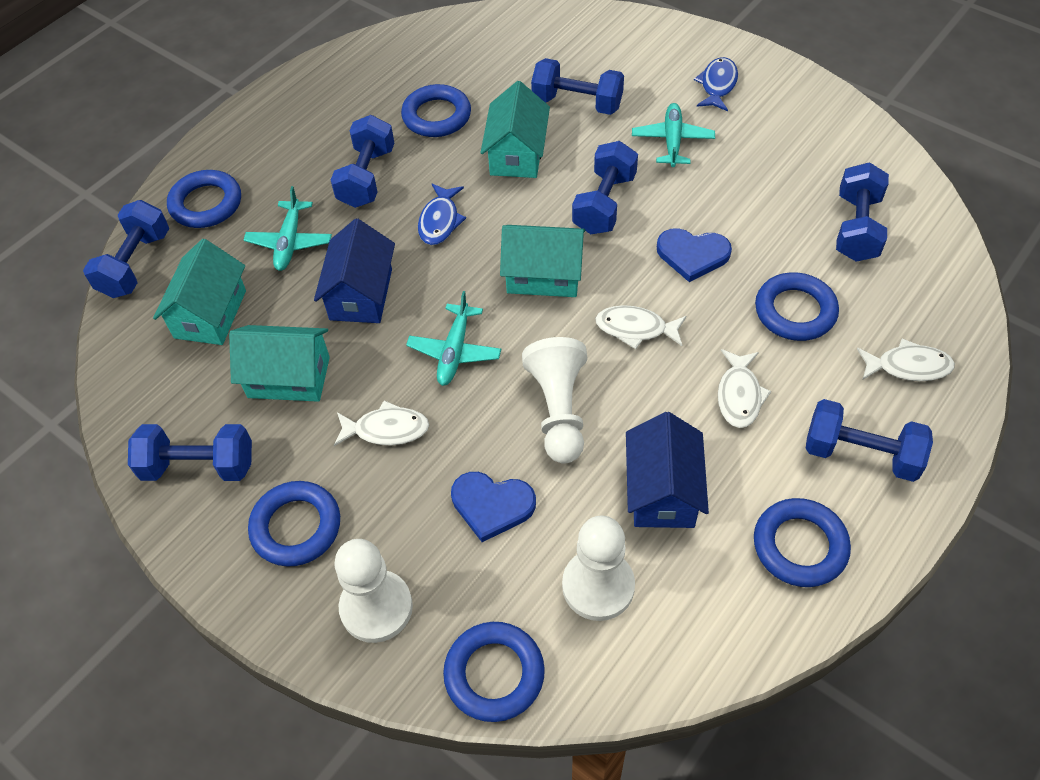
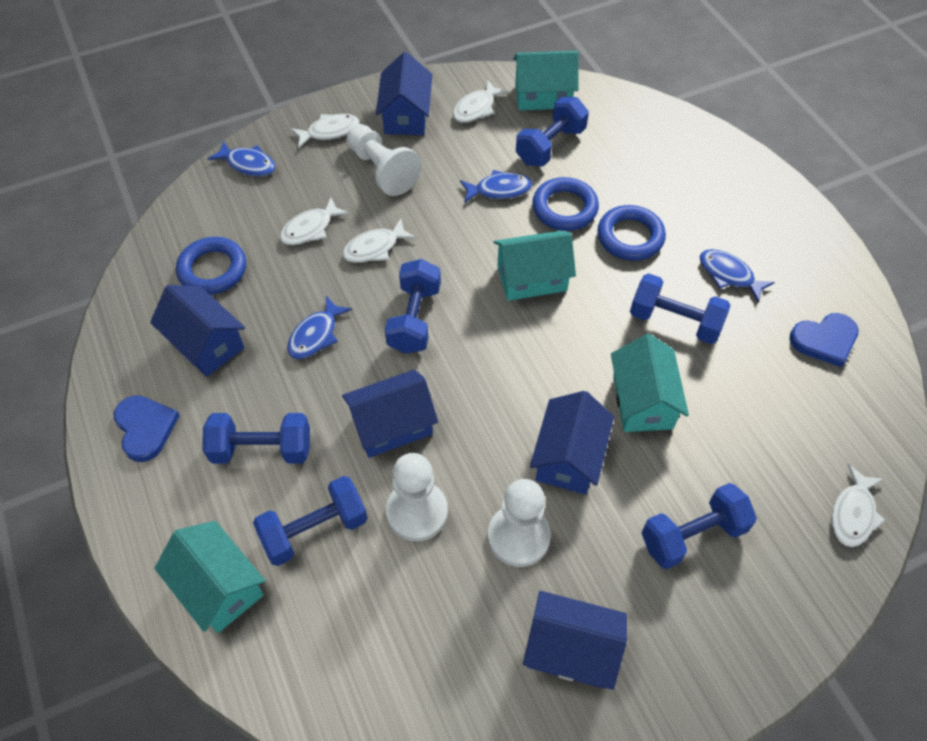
blue dumbbell: [83,200,169,298] [128,424,252,481] [331,115,394,208] [531,58,624,115] [572,141,638,234] [805,399,933,482] [836,162,889,262] = 7 -> [203,413,310,464] [253,476,368,566] [385,259,441,354] [516,97,589,167] [630,273,730,344] [641,483,757,569] = 6
blue fish: [418,184,466,245] [694,57,738,111] = 2 -> [208,141,276,176] [287,296,352,359] [460,170,532,203] [700,249,775,303] = 4
blue house: [314,219,395,323] [626,412,709,528] = 2 -> [150,285,245,377] [342,370,438,458] [376,52,432,135] [523,591,627,690] [530,391,614,494] = 5
blue ring: [167,170,241,228] [248,481,340,567] [401,84,471,137] [443,622,545,722] [754,498,851,587] [755,272,839,341] = 6 -> [176,237,246,295] [532,177,599,231] [597,205,666,261] = 3
turquoise plane: [244,186,332,271] [406,291,501,386] [632,103,715,167] = 3 -> none = 0
white fish: [334,400,429,446] [595,305,686,349] [718,349,771,428] [857,339,955,381] = 4 -> [280,197,349,245] [291,114,359,148] [343,218,416,263] [453,80,508,123] [832,464,886,547] = 5

